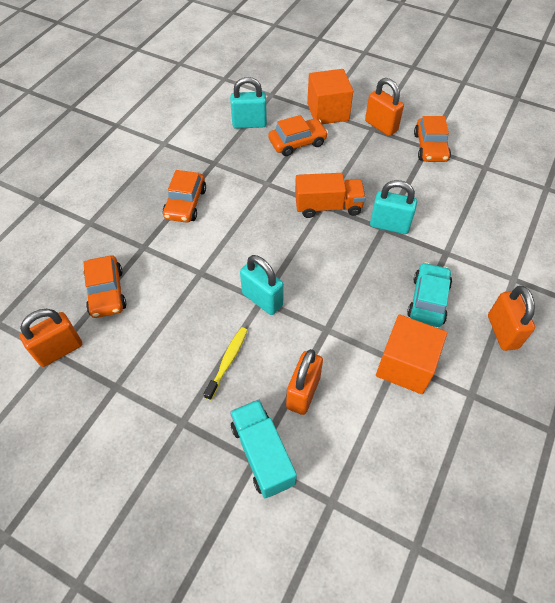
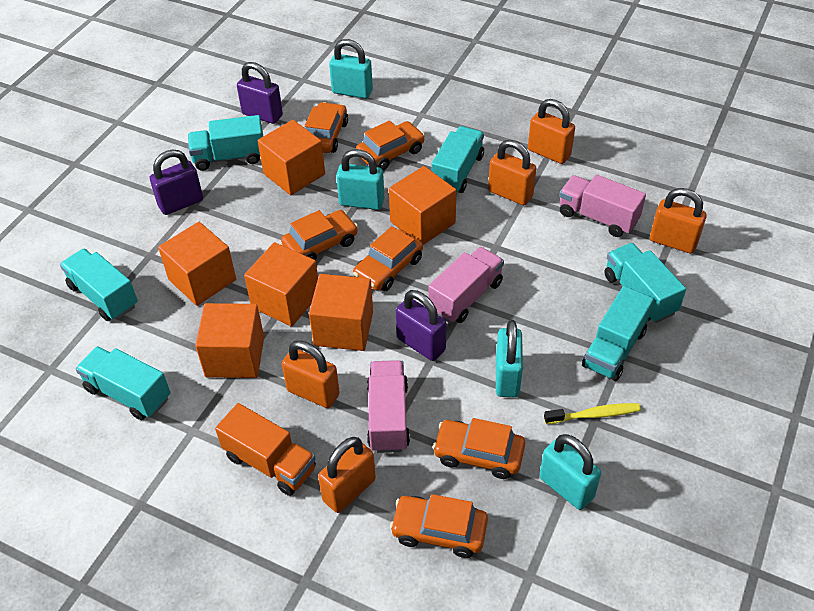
orange car: [84,255,126,318] [163,170,206,223] [268,115,328,156] [414,116,451,162] = 4 -> [281,210,358,260] [305,102,348,153] [353,226,423,291] [356,120,425,170] [390,494,488,558] [433,418,525,479] = 6
orange cube: [307,69,353,124] [376,314,447,394] = 2 -> [158,222,236,306] [195,303,264,378] [244,242,318,327] [258,120,325,195] [309,274,373,351] [389,166,457,245] = 6
orange padlock: [20,309,82,367] [286,349,323,415] [365,78,404,136] [488,286,535,351] = 4 -> [282,341,340,408] [318,437,376,513] [488,140,536,205] [528,99,575,164] [650,188,707,254] = 5
pink truck: none = 0 -> [367,360,410,453] [428,247,504,323] [559,175,646,237] = 3
purple padlock: none = 0 -> [150,150,203,215] [237,62,283,124] [396,290,446,361] = 3
turquoise car: [407,262,452,327] = 1 -> none = 0
turquoise padlock: [230,77,267,129] [240,255,284,315] [370,180,417,234] = 3 -> [329,39,373,99] [336,149,384,210] [496,320,523,397] [539,434,601,510] = 4
turquoise truck: [230,399,297,499] = 1 -> [60,248,138,321] [76,346,170,420] [188,115,263,171] [432,126,484,193] [582,286,654,381] [604,243,686,323] = 6

